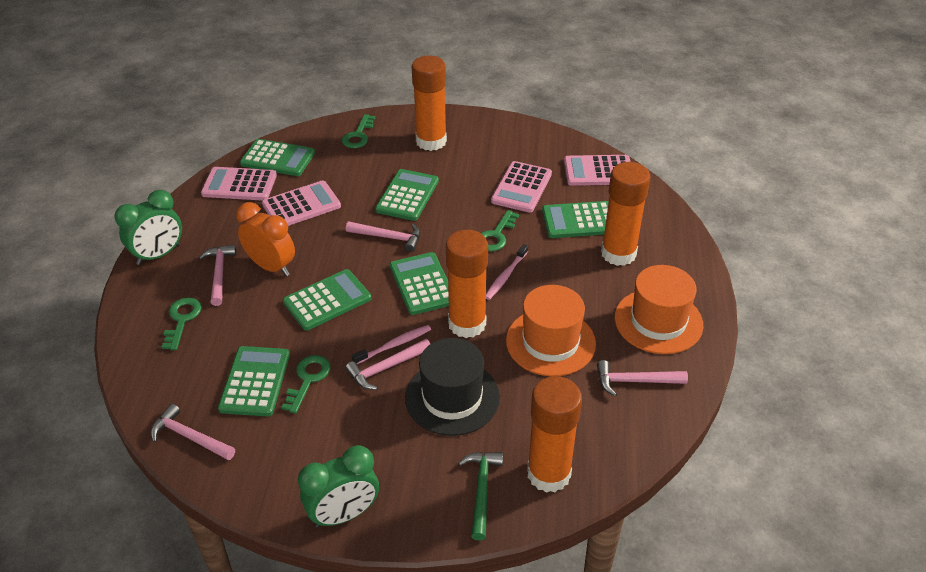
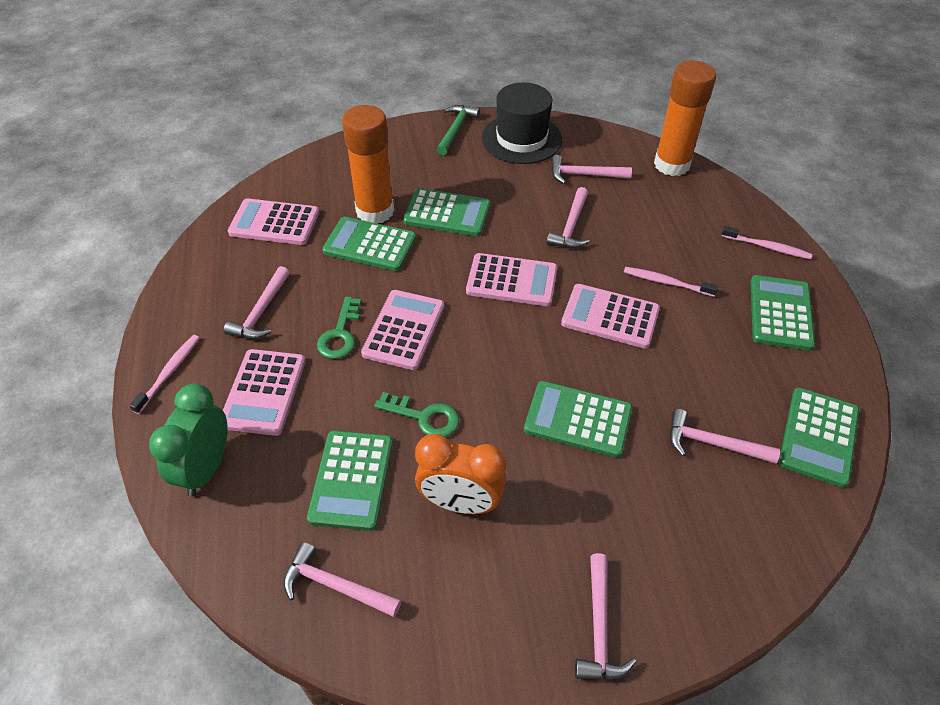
green clock: [114,190,182,265] [298,445,379,527] = 2 -> [149,383,228,497] = 1
green key: [162,297,202,350] [281,355,331,414] [342,114,375,148] [481,210,519,251] = 4 -> [317,297,361,359] [374,392,459,437] = 2
orange glue stick: [412,55,447,151] [446,230,488,338] [527,376,582,493] [601,162,650,266] = 4 -> [342,105,394,223] [654,61,716,176] = 2
orange hat: [506,285,596,376] [614,265,704,354] = 2 -> none = 0
pink calculator: [201,167,277,201] [262,180,341,226] [491,161,552,213] [564,155,630,186] = 4 -> [223,349,306,436] [228,198,320,245] [361,290,444,370] [466,253,557,306] [561,284,660,349] = 5
pink hammer: [151,404,235,460] [199,244,236,306] [345,339,430,390] [346,222,420,252] [597,360,688,396] = 5 -> [224,266,290,339] [283,542,401,617] [547,187,589,248] [551,155,632,184] [575,553,636,680] [670,409,780,464] = 6
pink toothbrush: [352,325,431,364] [486,244,528,300] = 2 -> [129,335,199,414] [624,267,718,297] [722,226,812,259] = 3

